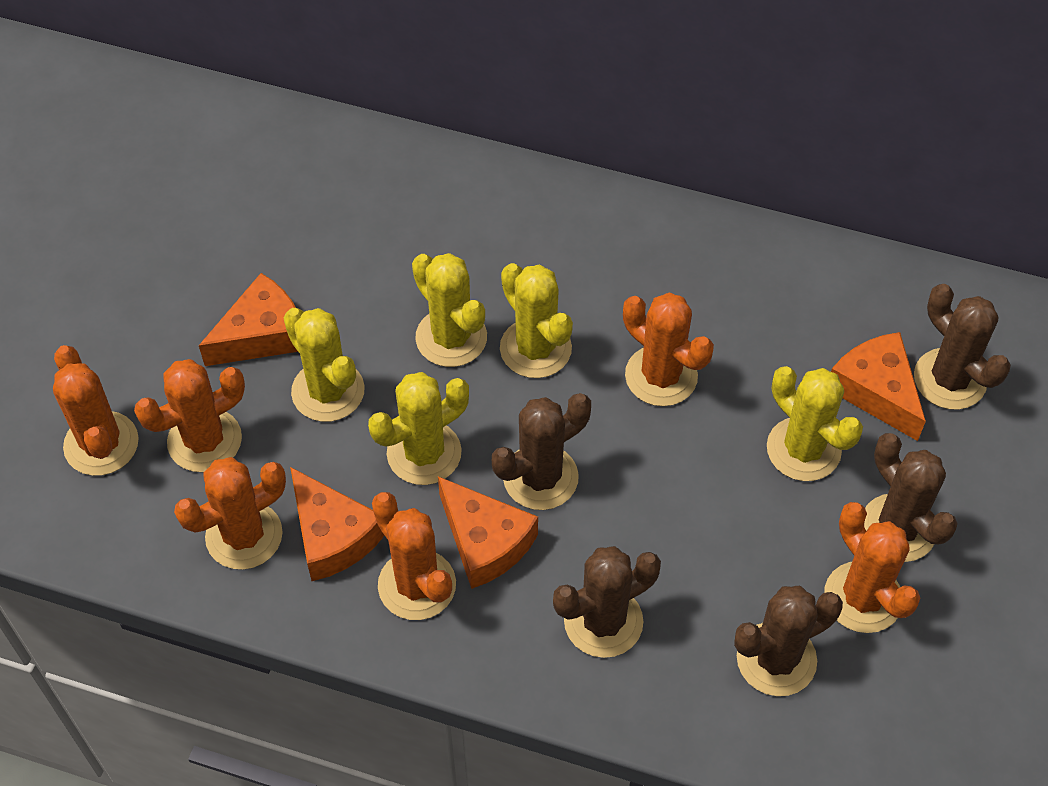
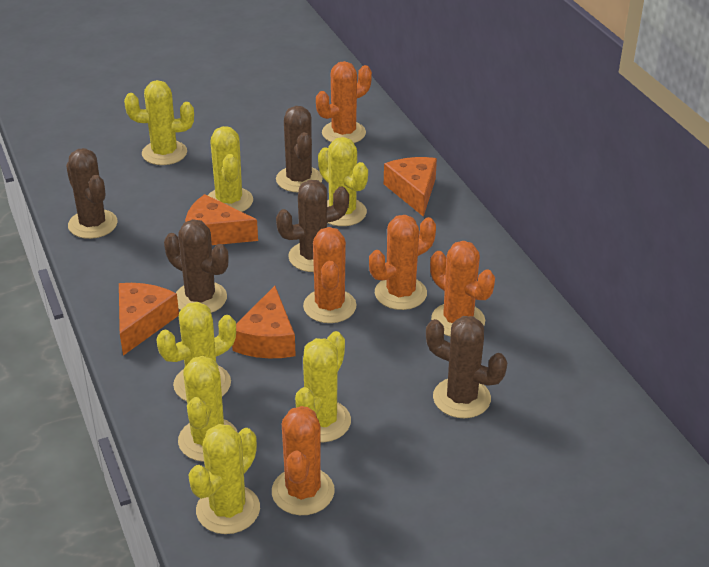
orange cactus: [53,345,139,476] [134,359,245,472] [174,457,286,570] [372,492,456,620] [623,292,714,406] [824,502,920,633] = 6 -> [272,406,335,515] [303,227,357,323] [316,61,372,143] [369,215,436,310] [430,241,495,337] = 5
yellow cactus: [284,308,365,422] [368,372,469,485] [412,253,487,367] [500,263,573,378] [767,366,863,481] = 5 -> [124,80,194,165] [157,302,236,401] [178,356,238,462] [188,424,260,534] [208,126,253,212] [295,331,351,442] [318,137,368,226] = 7

